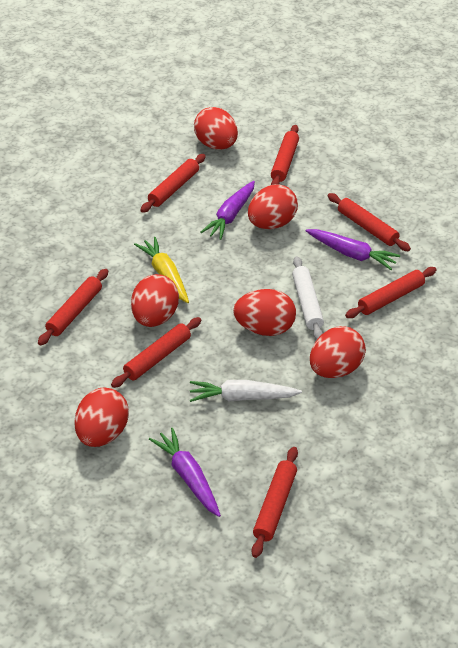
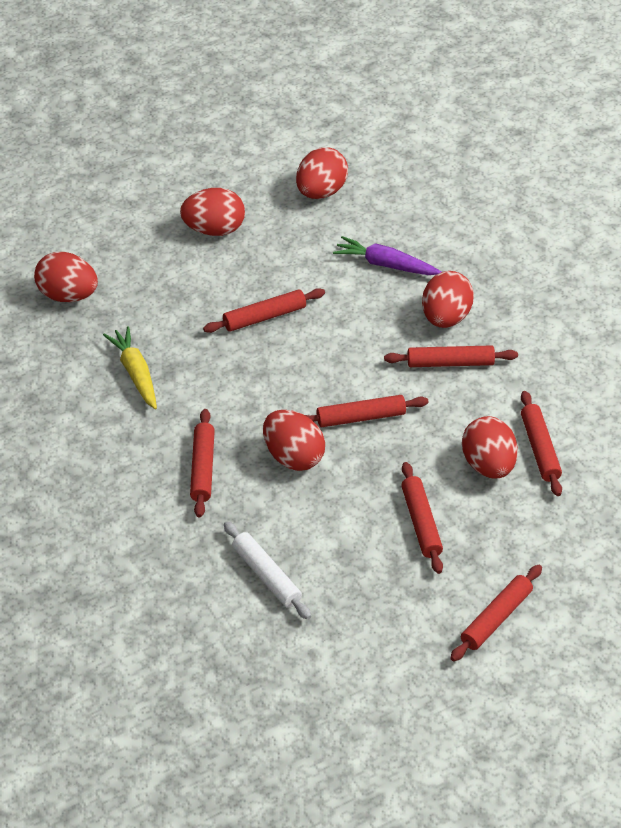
purple carrot: [149,428,221,517] [200,181,255,240] [306,229,400,270] = 3 -> [333,236,441,275] = 1
white carrot: [190,380,302,402] = 1 -> none = 0

